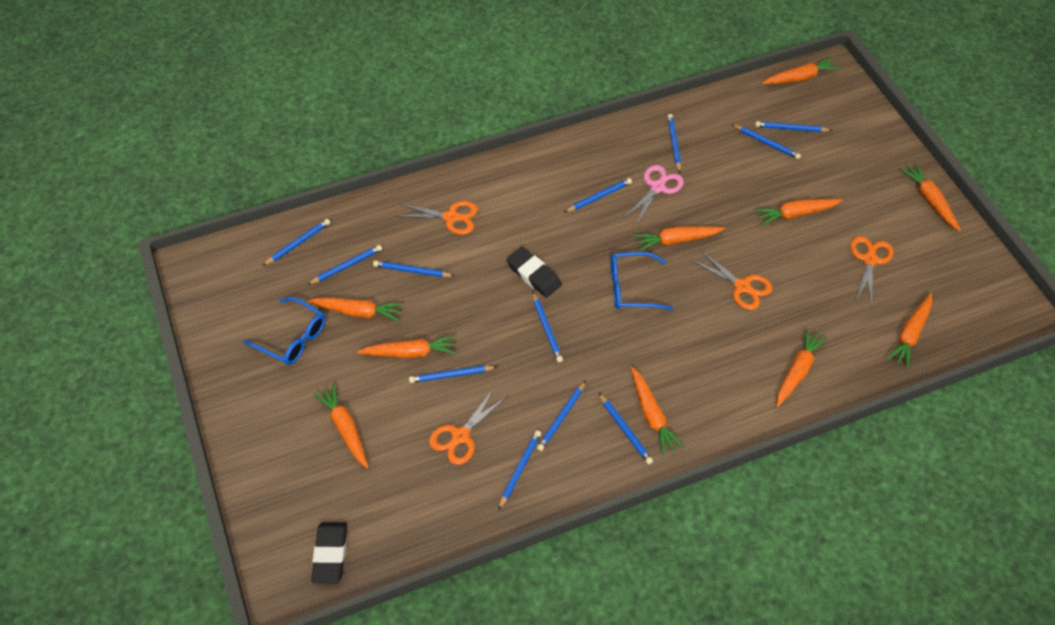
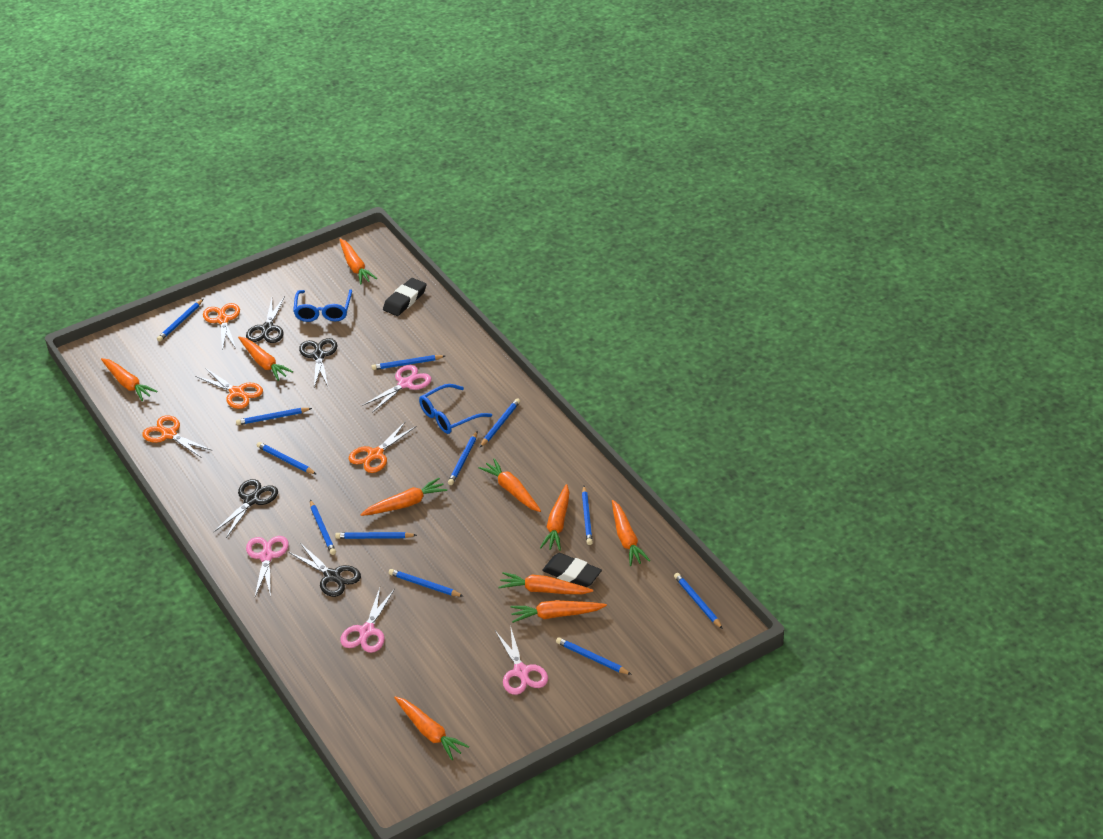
black scissors: none = 0 -> [213,479,278,538] [246,296,285,343] [289,543,361,597] [299,338,337,387] = 4
pink scissors: [623,165,684,226] = 1 -> [246,536,289,597] [340,588,395,653] [362,365,432,413] [495,625,548,695] = 4

